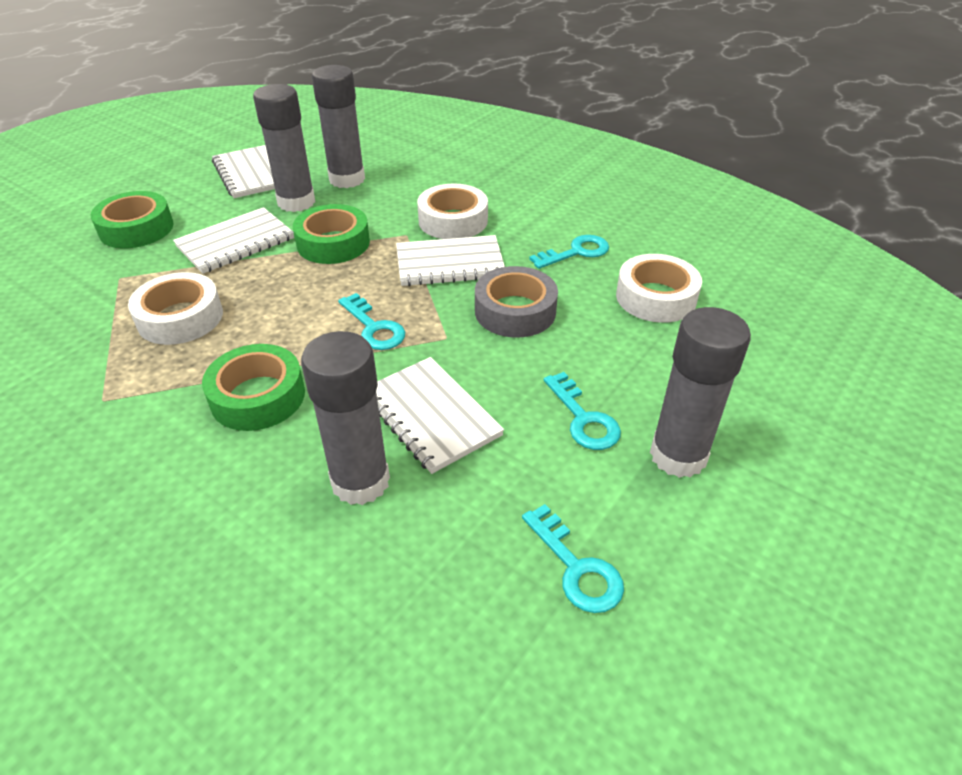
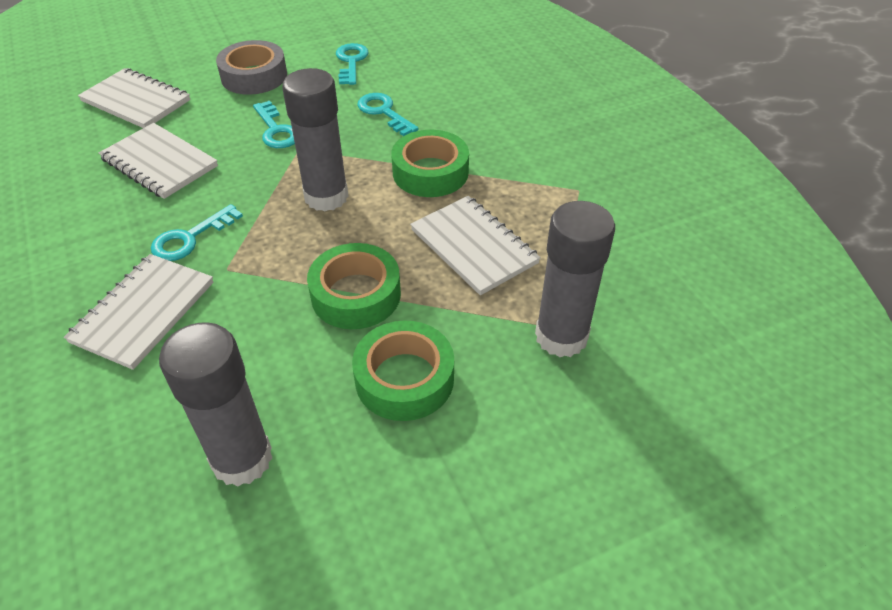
grey glue stick: [253,84,315,212] [301,331,390,505] [312,65,365,188] [650,307,751,478] = 4 -> [159,322,272,487] [282,68,349,211] [535,201,615,357] = 3
white tape: [128,272,223,345] [417,184,488,239] [616,254,702,323] = 3 -> none = 0

